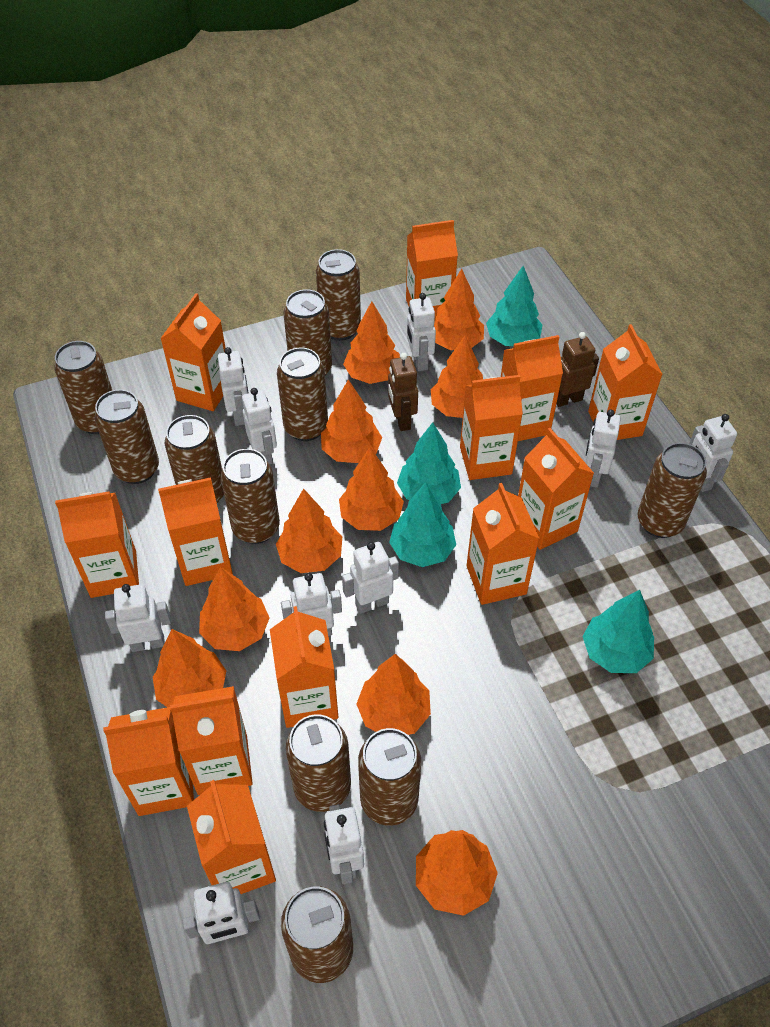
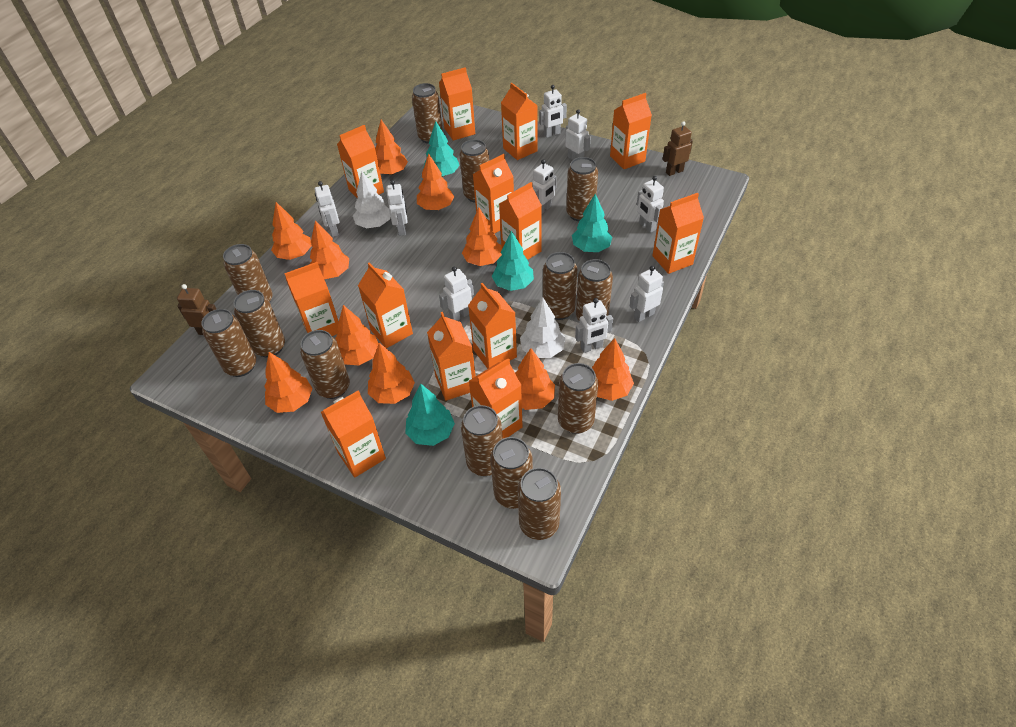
brown can: [54,341,112,434] [94,389,159,484] [165,415,224,503] [221,449,280,544] [277,348,328,441] [281,887,353,983] [284,289,332,376] [286,714,351,812] [316,249,361,341] [358,728,421,826] [638,443,707,538] = 11 -> [201,309,256,377] [223,244,273,302] [234,290,285,358] [300,330,350,399] [412,83,443,144] [459,139,489,203] [461,405,503,476] [490,437,533,509] [517,468,561,540] [543,252,577,320] [558,363,598,434] [566,157,598,221] [576,259,613,320] = 13
white robot: [105,584,171,652] [183,882,260,944] [218,347,249,426] [242,388,277,464] [281,573,342,636] [324,804,364,884] [342,542,399,614] [407,293,436,371] [585,409,621,488] [689,414,737,492] = 10 -> [314,181,339,237] [387,180,408,236] [439,267,474,321] [532,159,556,214] [539,85,567,138] [565,109,591,160] [575,298,613,353] [630,266,664,322] [637,176,664,233] = 9
white tree: none = 0 -> [353,172,390,228] [520,297,565,358] = 2

